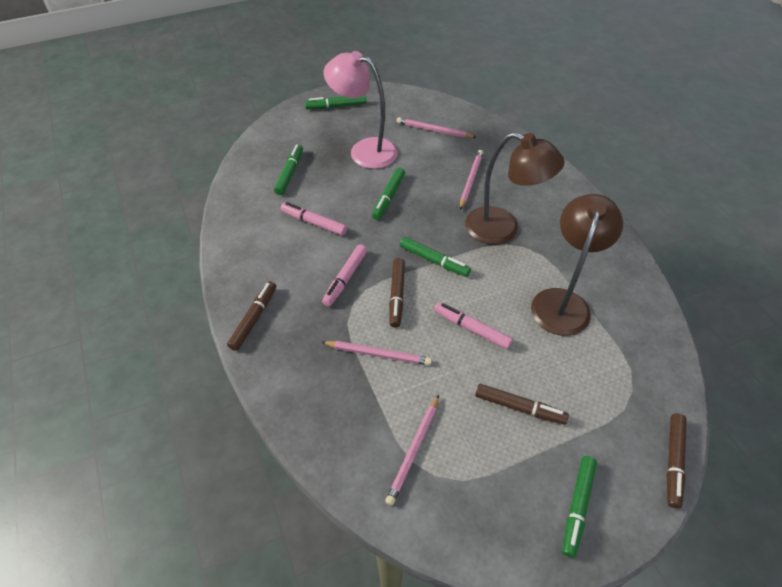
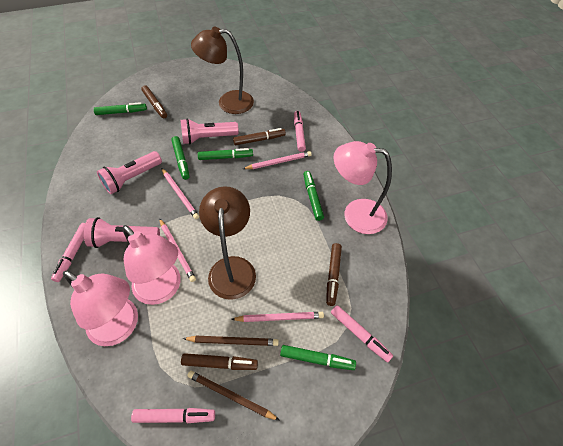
brown pencil: none = 0 -> [182,336,279,346] [187,371,280,421] = 2
pink flashlight: none = 0 -> [84,217,160,248] [97,151,162,194] [180,118,239,144] = 3
pink lamp: [324,51,398,169] = 1 -> [63,271,138,346] [122,225,181,305] [333,141,392,234] = 3
pink marker: [281,202,347,236] [322,244,367,307] [434,302,513,349] = 3 -> [51,223,85,282] [131,408,215,423] [294,111,306,152] [331,305,393,362] = 4

